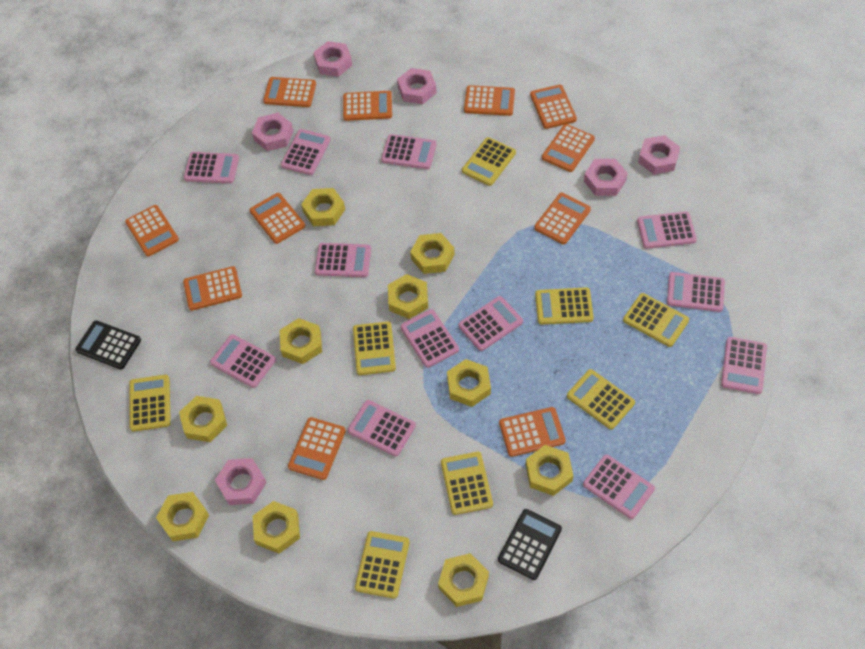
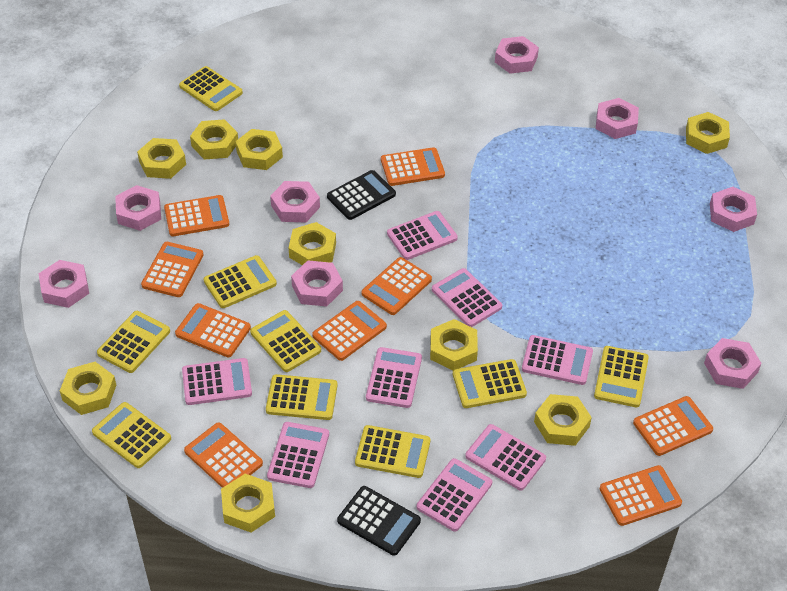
orange calculator: [125,205,179,256] [183,266,242,311] [250,193,305,244] [263,77,316,107] [288,417,346,480] [343,91,392,121] [464,85,515,116] [499,407,566,457] [530,84,577,129] [534,193,591,244] [542,124,595,172] = 11 -> [141,242,204,297] [164,195,229,236] [175,303,251,357] [184,422,263,488] [312,301,387,361] [362,257,432,315] [381,147,445,186] [600,465,682,526] [633,396,713,456] = 9
pink calculator: [184,152,239,184] [210,334,276,388] [281,129,331,175] [315,243,371,277] [348,400,416,457] [381,134,437,169] [400,309,459,368] [458,296,523,351] [583,454,655,519] [637,212,697,249] [667,272,725,312] [721,337,767,394] = 12 -> [182,358,252,405] [267,422,329,488] [366,347,422,408] [387,211,458,260] [417,458,492,531] [432,268,502,327] [465,424,546,490] [522,335,593,385] = 8
pink nut: [215,458,266,505] [252,113,293,151] [314,41,352,77] [397,68,436,104] [584,159,628,196] [638,135,680,175] = 6 -> [38,260,89,308] [115,185,161,231] [270,181,320,222] [291,260,343,306] [495,36,539,74] [596,98,639,139] [704,338,762,389] [710,187,757,232] = 8
yellow calculator: [129,375,171,432] [353,321,396,375] [355,531,410,599] [441,452,493,515] [462,137,516,186] [535,287,594,325] [567,369,635,430] [623,293,689,347] = 8 -> [92,402,171,468] [97,311,170,373] [179,66,243,111] [204,255,277,308] [250,310,321,372] [266,374,338,420] [355,425,430,478] [453,359,527,408] [594,346,649,407] = 9
yellow nut: [156,492,209,541] [179,396,227,442] [253,501,300,554] [279,318,322,364] [301,188,345,226] [388,274,428,319] [410,233,455,274] [438,553,489,607] [447,359,491,407] [526,445,573,496] = 10 -> [60,362,116,415] [137,138,186,179] [190,119,238,160] [221,474,275,532] [235,129,283,170] [289,222,336,265] [430,319,478,370] [534,394,592,446] [686,112,730,154] = 9

